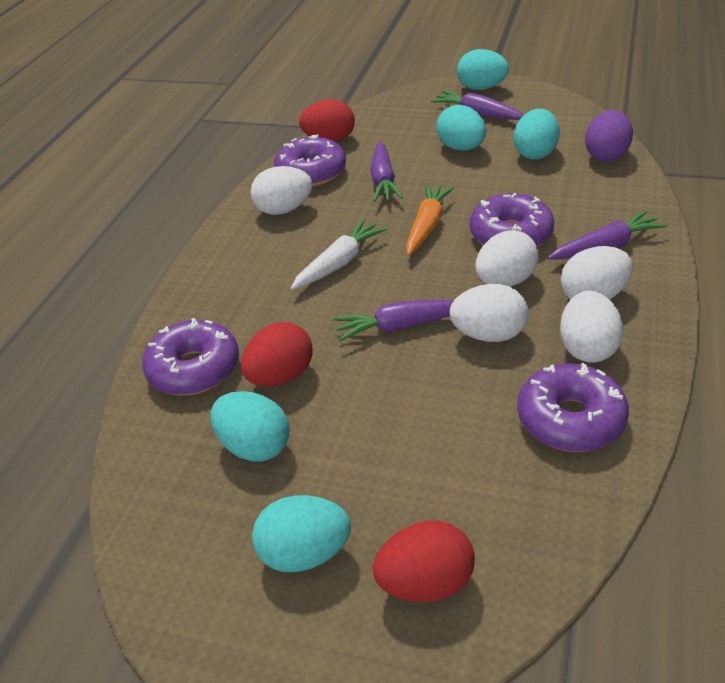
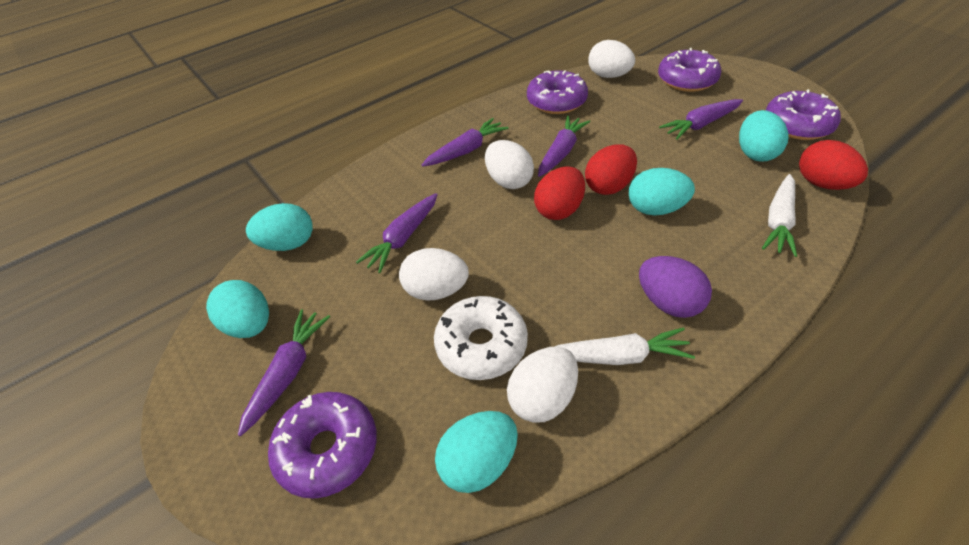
orange carrot: [406,184,455,255] = 1 -> none = 0
purple carrot: [333,300,454,341] [371,141,403,202] [431,91,524,120] [548,210,668,259] = 4 -> [238,309,330,436] [356,193,438,273] [422,118,509,167] [538,116,590,177] [659,99,743,139] = 5
white carrot: [291,219,387,290] = 1 -> [555,327,695,365] [762,174,797,257] = 2
white donut: none = 0 -> [434,296,528,380] = 1
white egg: [251,166,312,215] [449,284,528,342] [475,230,539,286] [560,291,623,363] [561,246,633,300] = 5 -> [399,248,469,301] [485,140,534,189] [507,347,578,423] [588,40,635,78] = 4

